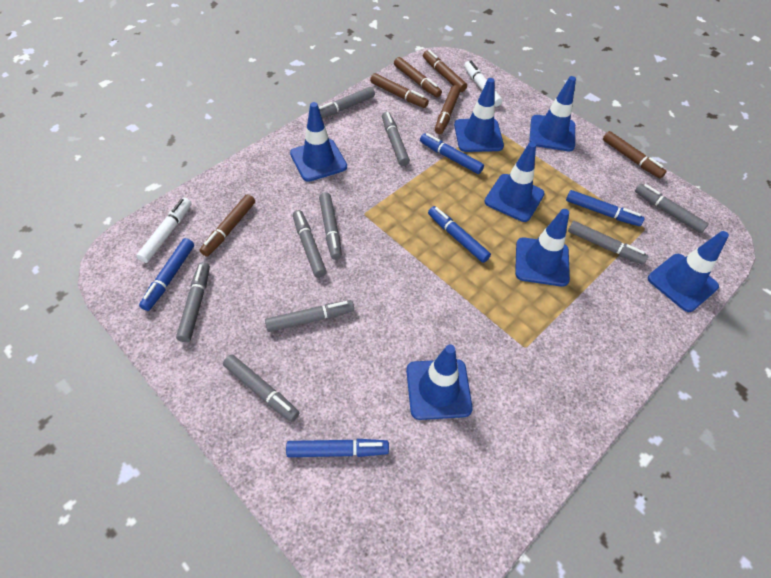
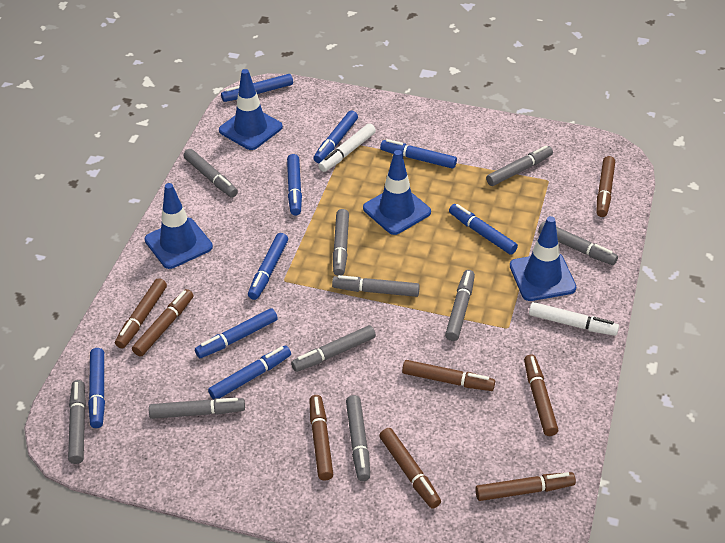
blue marker: [139,238,194,311] [286,439,389,457] [420,133,484,174] [428,206,491,263] [566,190,644,226] = 5 -> [88,348,105,428] [195,308,278,358] [208,345,291,400] [221,74,293,102] [248,233,288,300] [287,154,302,216] [314,110,358,163] [380,139,457,169] [449,204,518,255] = 9
blue traffic cone: [290,102,347,182] [406,345,473,420] [454,78,504,152] [484,142,545,222] [515,209,570,287] [529,76,576,151] [648,231,729,312] = 7 -> [145,183,213,269] [219,69,283,150] [363,150,431,235] [510,216,576,301] = 4
brown marker: [200,194,255,257] [370,73,429,108] [394,57,442,98] [423,50,467,92] [435,85,461,134] [603,131,667,179] = 6 -> [115,278,167,349] [132,289,194,357] [309,395,333,480] [379,428,441,509] [402,360,495,391] [475,472,576,501] [524,355,558,436] [597,156,615,217] = 8
grey marker: [176,262,210,342] [223,354,299,422] [265,300,354,332] [293,210,327,278] [319,87,375,118] [319,192,342,260] [382,112,410,166] [568,221,648,265] [635,184,709,233] = 9 -> [68,380,86,464] [149,398,245,419] [183,149,238,198] [291,325,376,372] [332,275,420,297] [333,209,349,276] [346,395,370,481] [445,270,475,341] [486,145,553,186] [538,221,618,265] = 10

